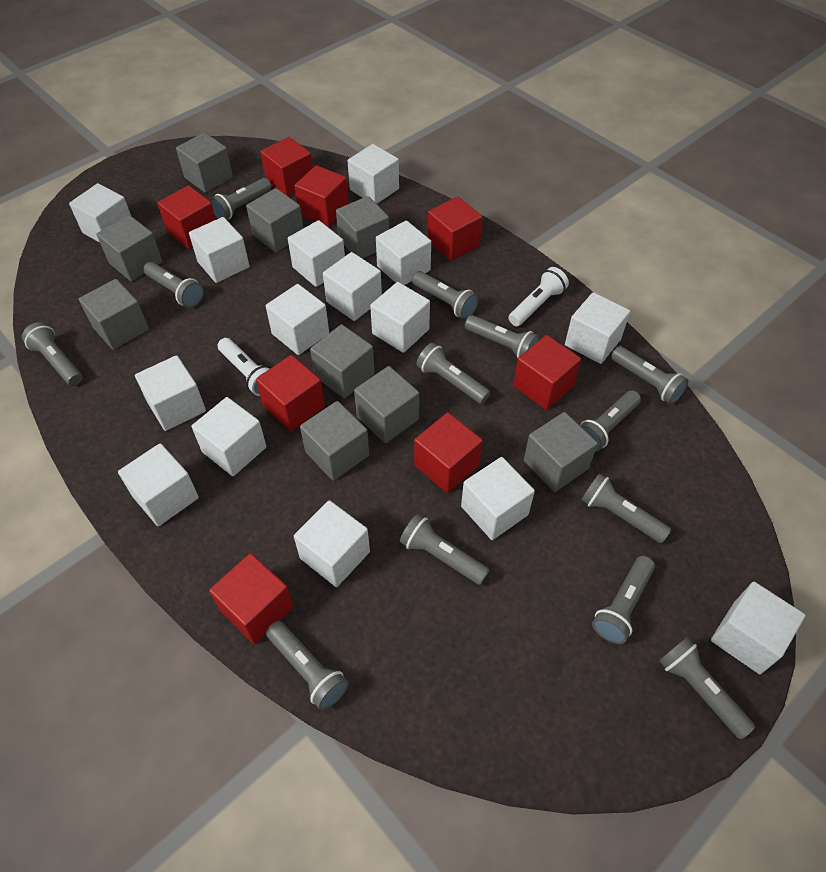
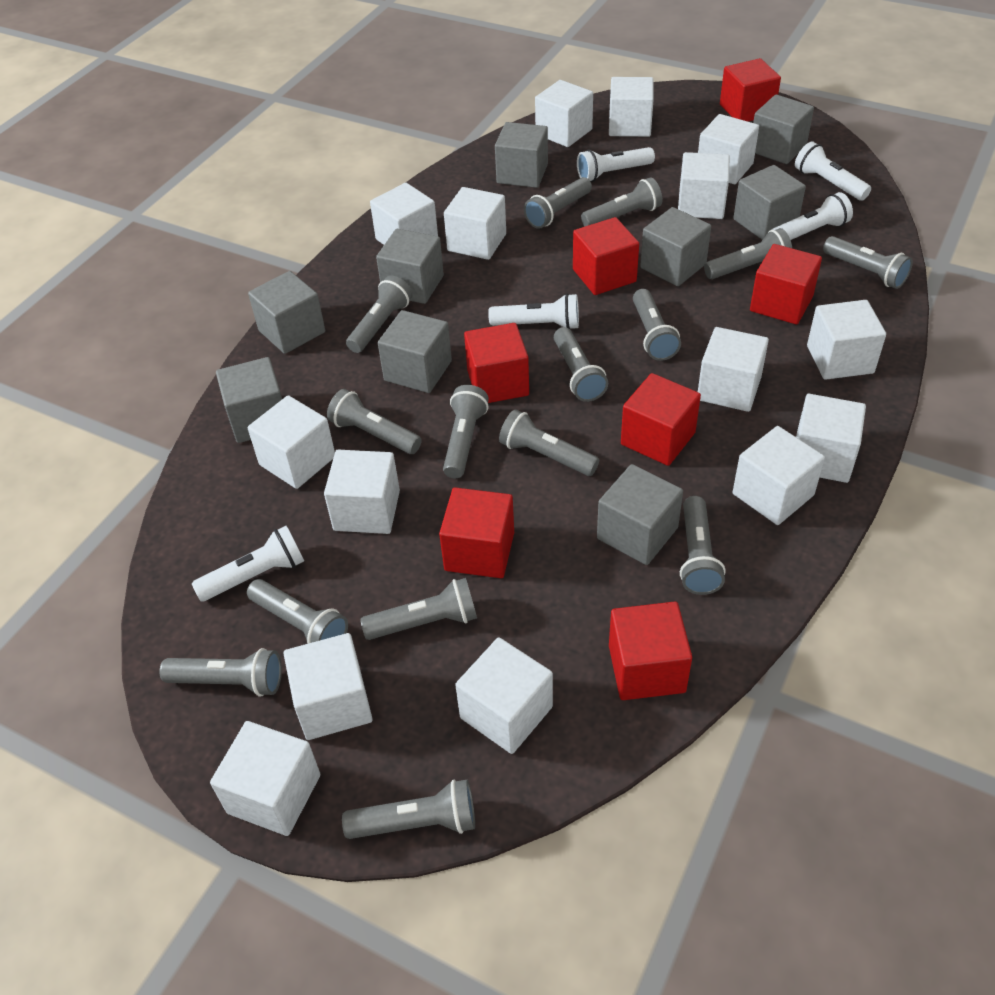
grey flashlight: [22,322,82,386] [143,262,204,308] [210,178,271,220] [266,621,349,710] [400,514,490,585] [412,271,479,319] [416,343,490,404] [465,315,540,358] [580,390,641,452] [581,473,671,543] [592,556,655,644] [611,346,689,404] [659,637,755,739] = 13 -> [159,648,282,697] [247,579,348,644] [327,389,422,454] [342,780,475,839] [346,276,412,353] [360,578,477,640] [443,385,489,478] [499,409,599,476] [524,177,592,229] [554,327,608,402] [581,177,663,226] [633,289,681,361] [680,496,725,595] [704,228,792,279] [823,236,913,289] = 15
red cube: [157,185,216,249] [209,553,294,644] [256,355,325,431] [260,137,313,197] [294,165,349,227] [414,412,483,493] [428,196,482,261] [513,335,581,410] = 8 -> [439,487,514,578] [464,323,529,403] [573,217,639,295] [609,602,692,700] [621,373,701,466] [720,58,781,122] [750,244,822,324] = 7
white flashlight: [218,338,271,396] [508,267,569,326] = 2 -> [192,526,304,602] [488,293,579,329] [577,147,655,182] [772,192,853,240] [795,141,871,201] = 5

